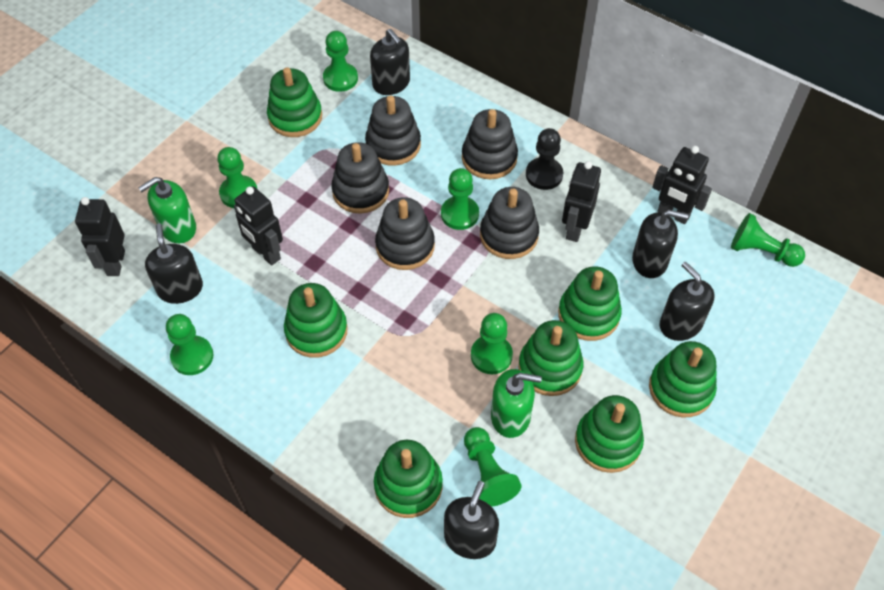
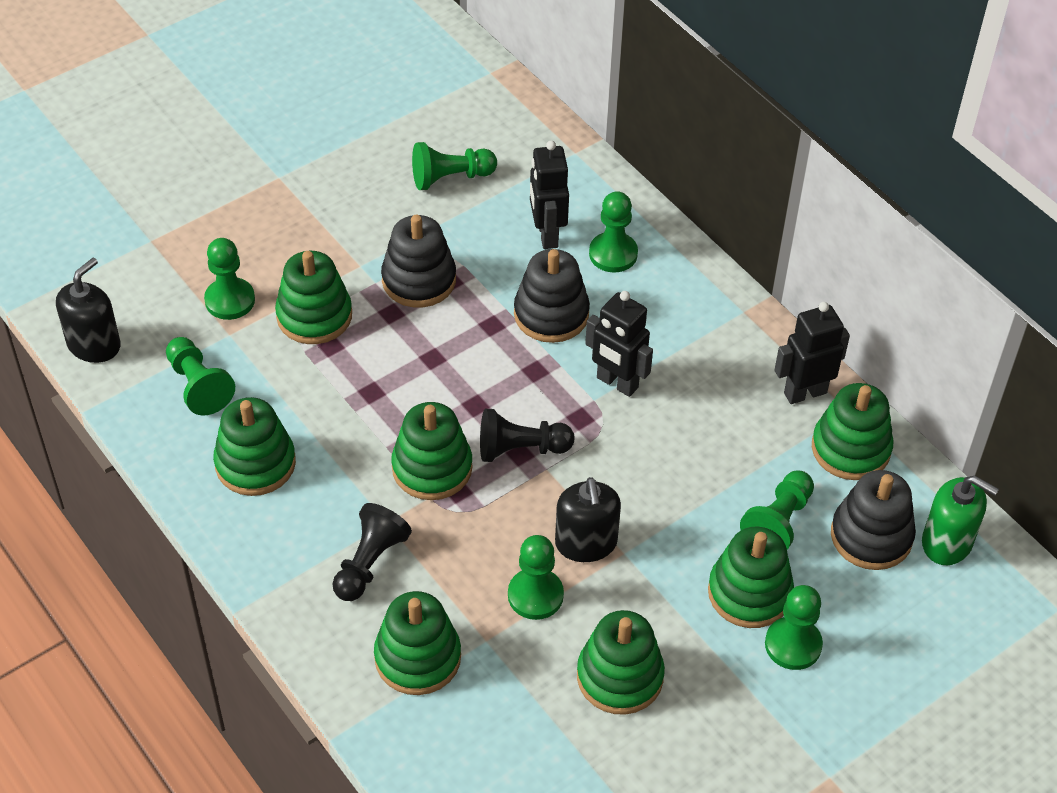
black pawn: [526,128,563,190] = 1 -> [333,503,412,601] [480,409,574,462] = 2
black robot: [75,197,125,276] [234,186,283,266] [562,161,601,242] [652,146,712,224] = 4 -> [530,141,569,249] [585,291,653,397] [775,302,850,404] = 3
black soap dispenser: [145,224,203,304] [370,29,410,95] [444,481,499,559] [632,210,688,278] [660,262,714,341] = 5 -> [56,258,120,363] [555,477,621,562] = 2
black stacking toy: [331,142,389,214] [365,95,421,166] [375,197,435,270] [462,109,518,179] [480,187,539,259] = 5 -> [381,215,456,308] [514,249,590,343] [831,470,916,570] = 3
green soap dispenser: [138,177,196,243] [491,369,542,438] = 2 -> [922,476,999,565] = 1

